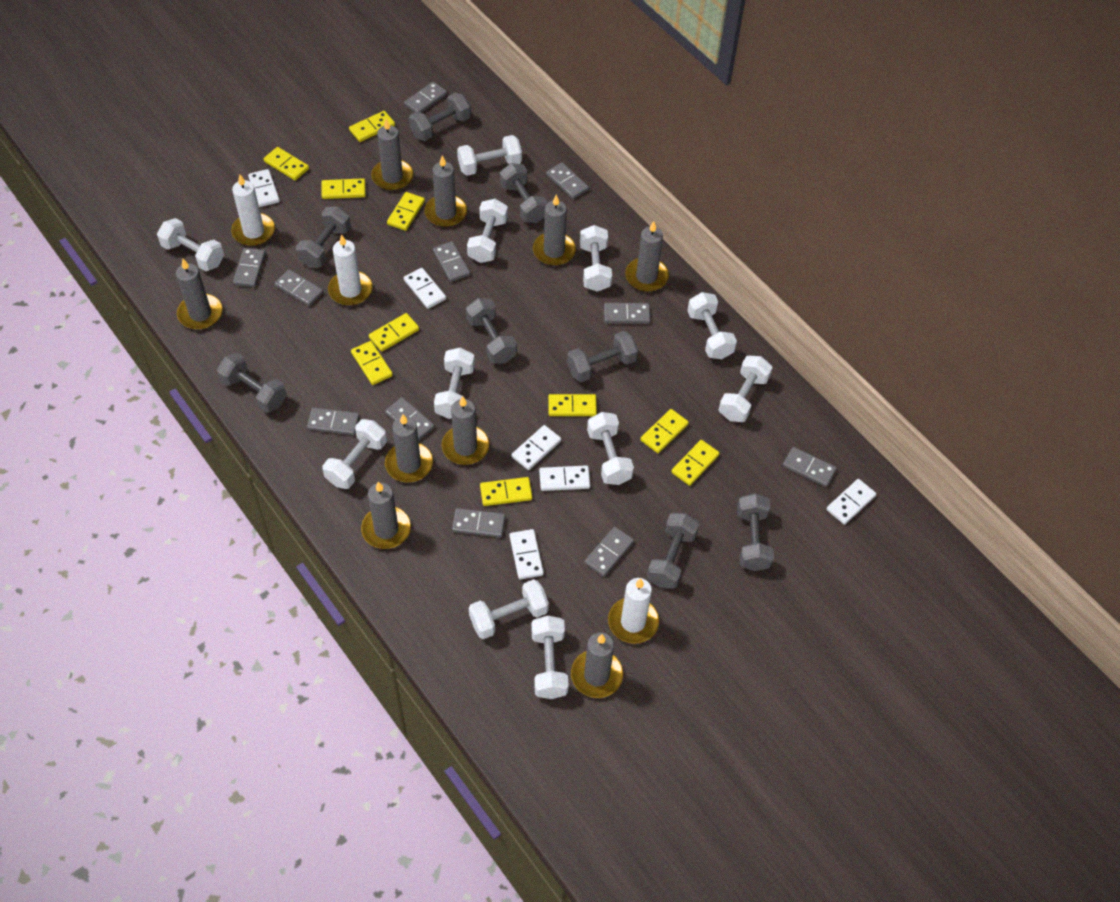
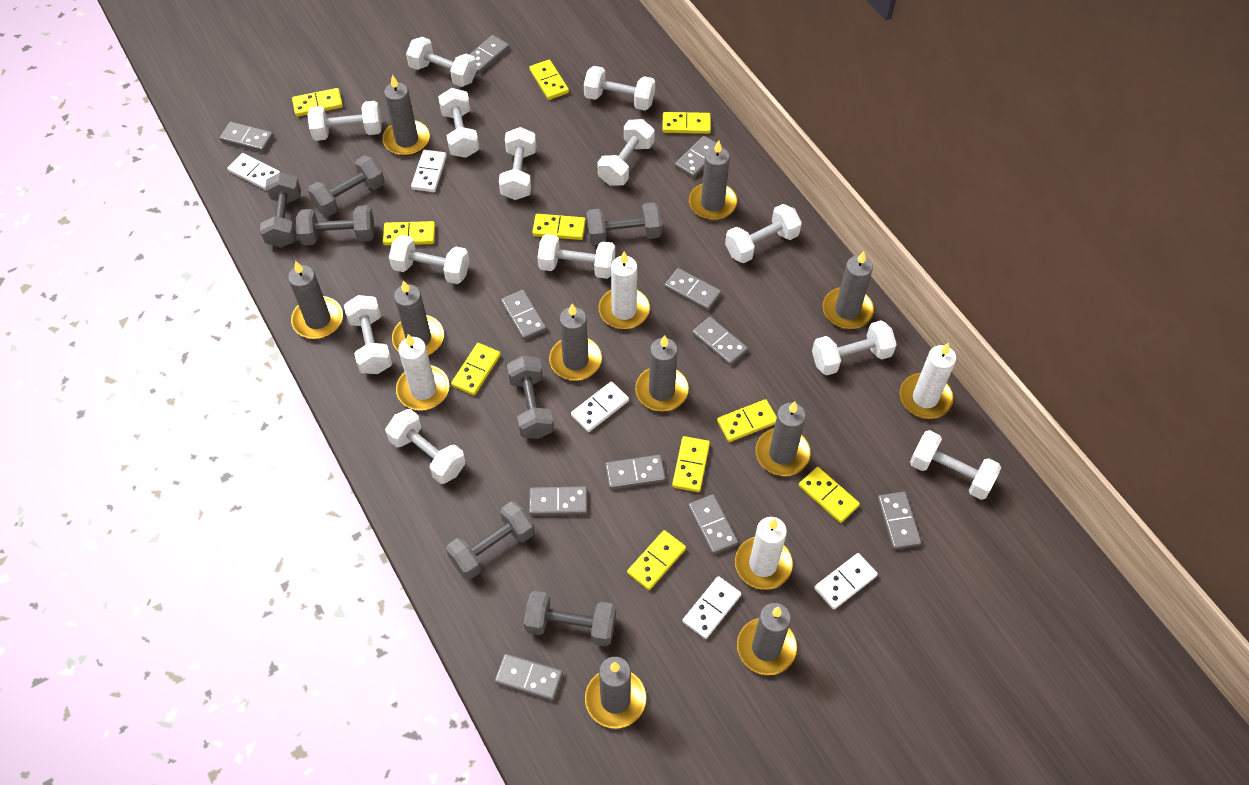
grey candle: [176,259,222,329] [361,481,411,549] [371,119,413,190] [385,414,433,482] [424,155,467,227] [442,396,489,465] [533,195,576,266] [571,632,623,698] [625,221,669,292] = 9 -> [288,261,343,339] [383,75,430,156] [392,280,444,355] [549,304,602,380] [585,657,646,729] [635,335,689,411] [689,140,737,220] [737,603,797,675] [755,401,811,476] [823,251,874,329] = 10
grey dumbbell: [217,353,287,413] [296,206,351,267] [409,93,471,141] [466,298,517,363] [500,163,548,223] [567,331,638,382] [647,513,699,589] [737,493,774,571] = 8 -> [260,172,301,248] [296,205,375,245] [308,155,385,217] [446,501,534,580] [507,356,554,439] [524,591,616,647] [586,202,662,245] = 7
white candle: [231,175,275,246] [328,234,373,306] [608,578,659,644] = 3 -> [396,334,450,410] [599,251,650,329] [735,517,793,590] [900,342,956,419] = 4
white domino: [248,169,280,207] [404,268,446,309] [509,529,544,579] [512,425,561,470] [539,465,590,491] [826,479,876,525] = 6 -> [228,153,280,190] [411,150,447,192] [571,382,629,432] [682,576,741,639] [814,553,878,610] = 5
white dumbbell: [157,218,224,271] [322,419,387,489] [434,348,475,419] [457,135,522,176] [467,199,508,263] [469,579,549,639] [531,616,569,699] [580,225,612,292] [587,412,634,485] [687,292,737,359] [719,356,773,422] = 11 -> [307,101,382,141] [344,295,392,374] [385,409,466,484] [389,235,469,284] [406,37,477,87] [438,88,479,158] [499,127,536,200] [537,234,615,279] [584,66,655,111] [597,119,655,186] [725,204,802,263] [812,320,897,376] [910,430,1001,500] = 13

